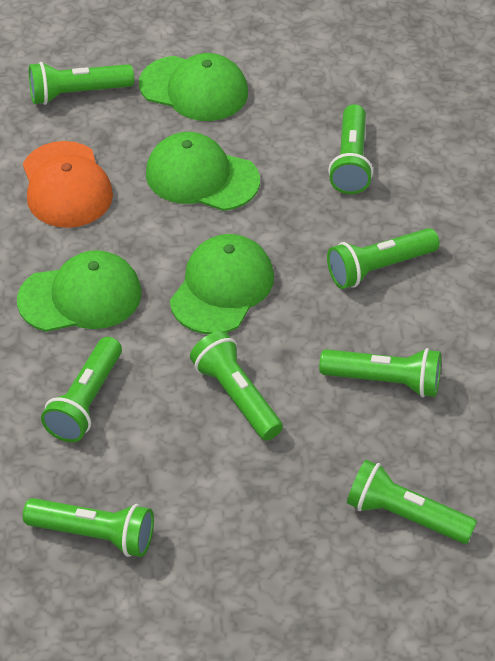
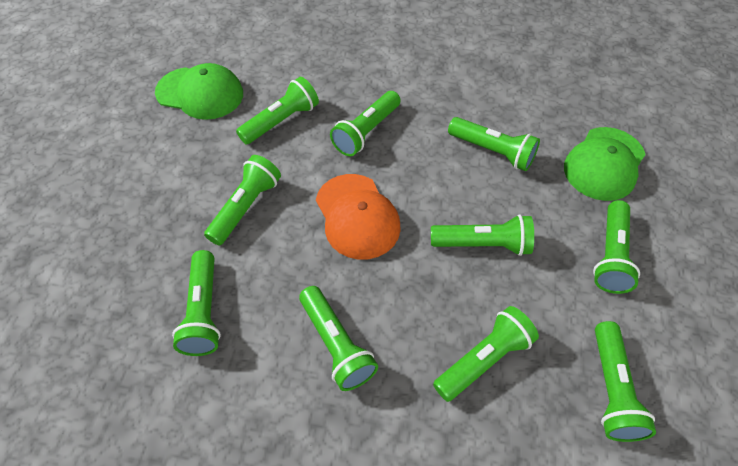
green cap: [17,250,142,332] [139,53,248,121] [146,132,260,211] [170,234,274,334] = 4 -> [155,63,243,120] [564,127,646,201] = 2
green flashlight: [23,498,154,557] [29,62,134,105] [41,337,122,442] [190,331,283,441] [319,348,441,398] [327,228,439,289] [328,104,373,194] [347,460,477,544] = 8 -> [172,250,221,356] [204,155,281,245] [236,77,319,144] [299,286,378,391] [330,91,401,156] [431,214,534,256] [433,306,539,402] [448,117,540,171] [593,200,640,294] [595,321,656,442] = 10

